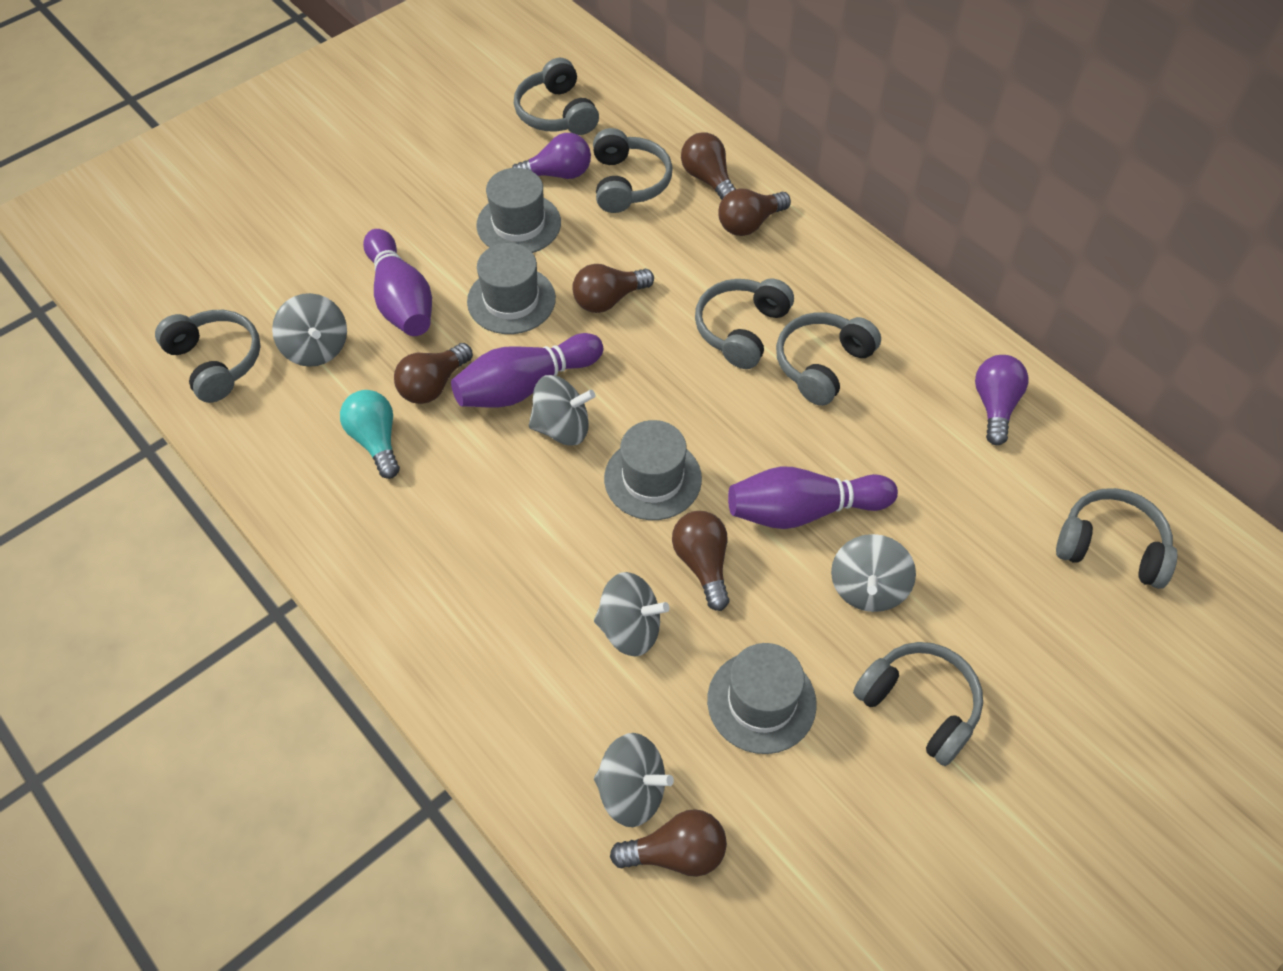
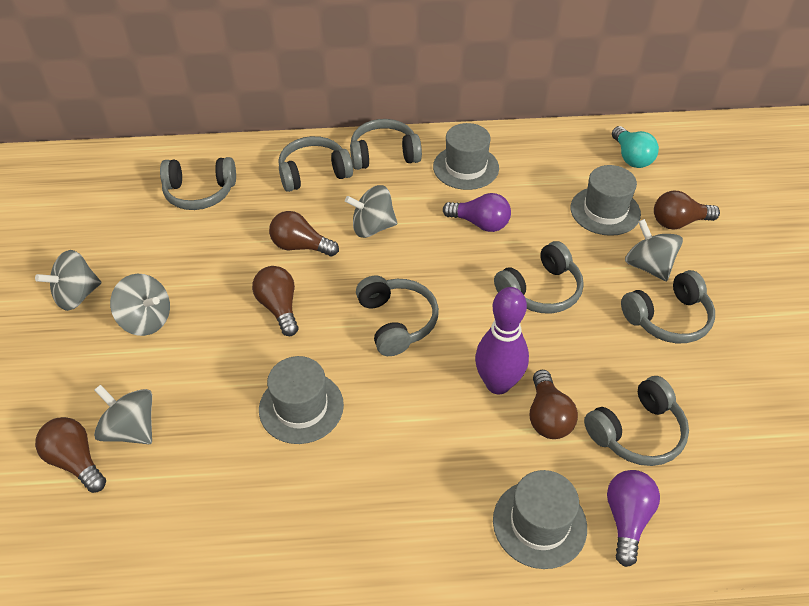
brown light bulb: [394,343,473,404] [572,264,654,313] [610,809,727,877] [672,511,729,611] [681,132,736,200] [718,188,791,236] = 6 -> [35,417,106,493] [252,266,298,336] [269,211,339,257] [530,370,578,439] [654,191,720,229] = 5
purple bowling pin: [363,229,432,336] [451,333,603,407] [728,466,898,529] = 3 -> [475,287,529,394] = 1

